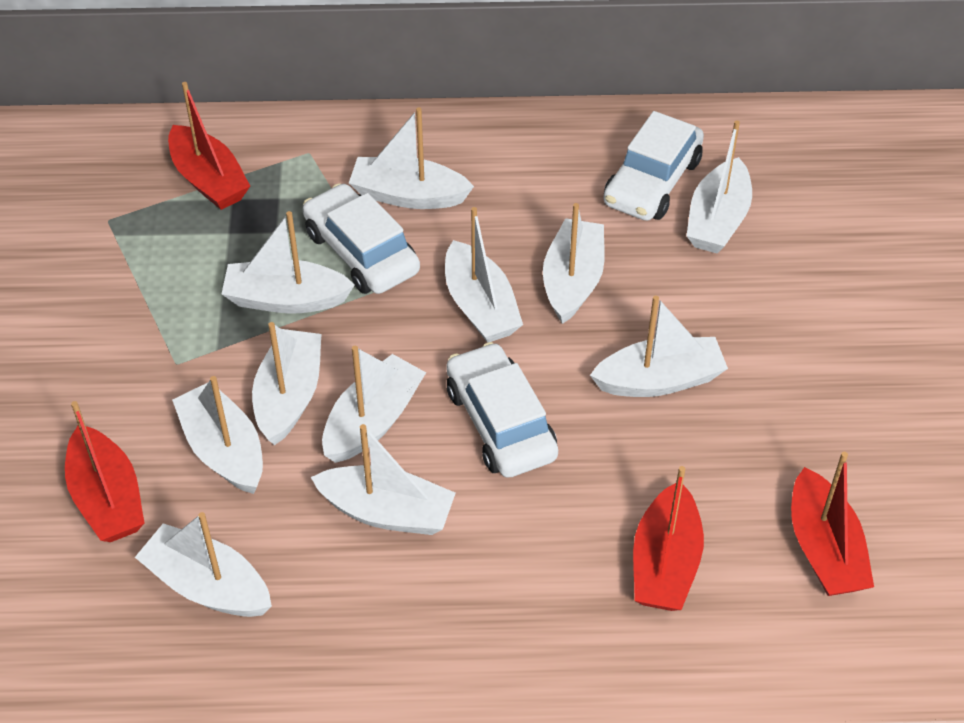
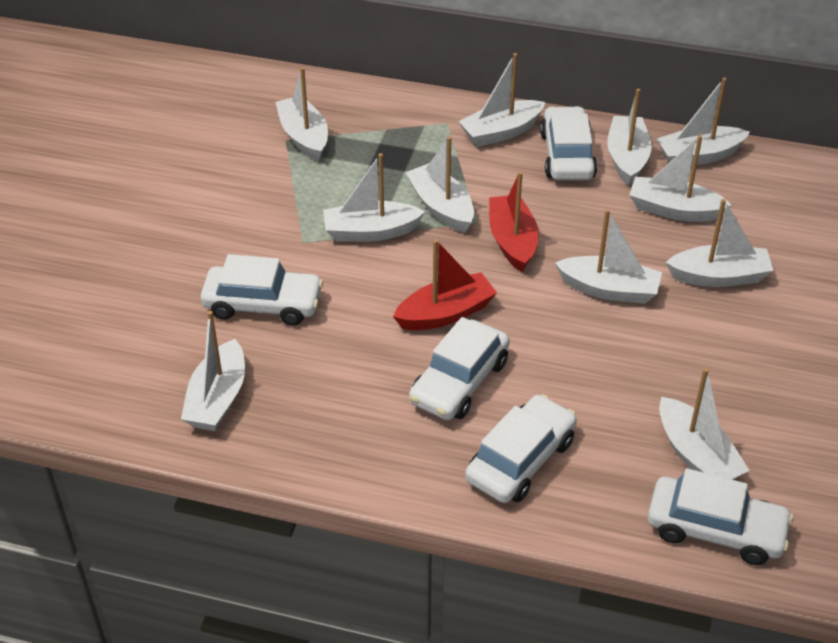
red boat: [65,401,145,542] [168,82,250,210] [633,466,704,611] [791,452,874,596] = 4 -> [393,239,497,330] [489,171,539,272] = 2
white car: [303,183,420,294] [446,342,558,478] [603,111,704,221] = 3 -> [200,254,323,326] [409,317,510,420] [465,394,577,503] [540,106,597,180] [648,468,793,565] = 5

